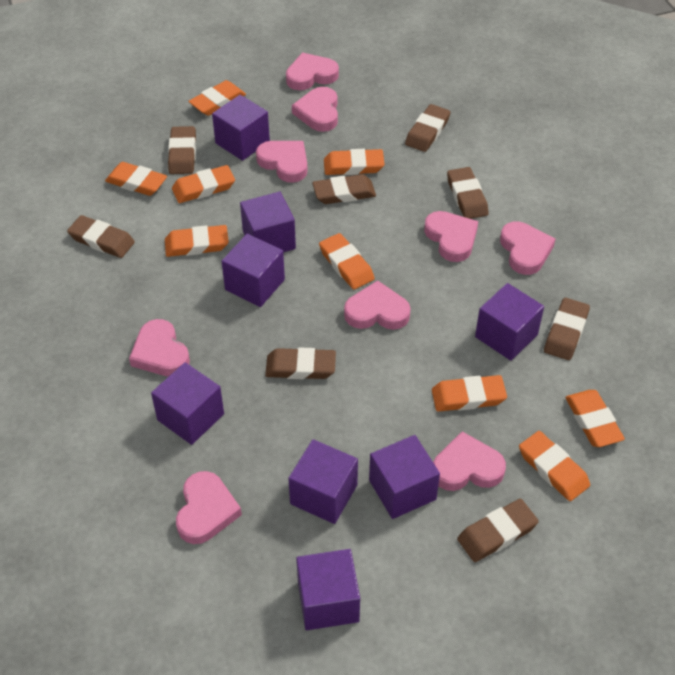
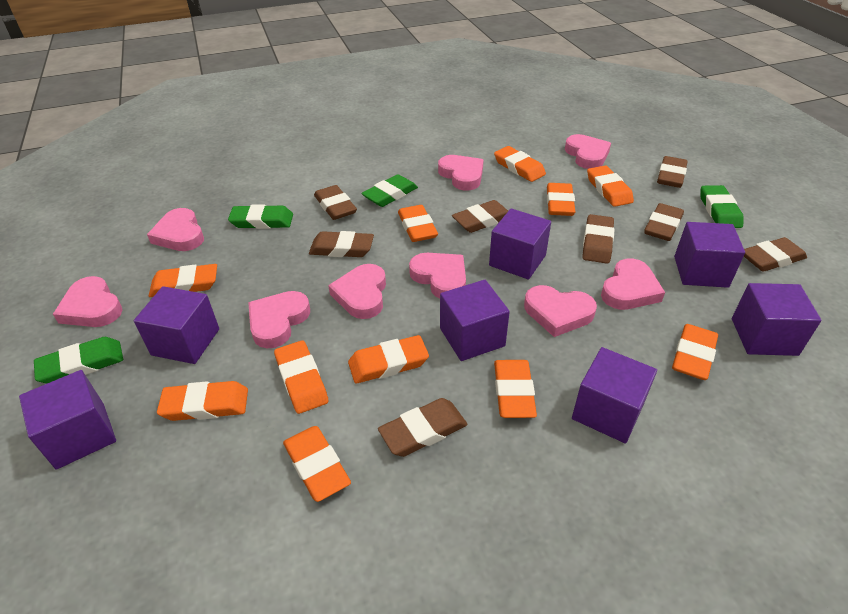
green eraser: none = 0 -> [34,337,123,384] [228,204,293,229] [361,174,418,207] [700,185,744,228] = 4
orange eraser: [105,162,167,196] [165,225,229,257] [172,165,235,203] [188,80,246,116] [319,233,375,289] [324,149,385,175] [432,375,507,412] [519,431,590,501] [565,390,625,447] = 9 -> [149,264,217,297] [157,381,248,421] [274,340,329,414] [283,426,351,502] [348,335,429,384] [398,205,438,242] [494,146,546,182] [494,360,537,418] [547,183,575,216] [587,165,634,207] [672,324,718,380] = 11
purple cube: [151,362,224,445] [212,95,270,161] [221,234,285,307] [240,191,296,252] [288,439,358,524] [296,549,360,630] [369,435,440,519] [475,283,544,361] = 8 -> [19,370,116,470] [134,286,219,364] [440,280,510,361] [489,208,551,280] [572,347,657,443] [674,222,745,288] [732,283,822,356] = 7

